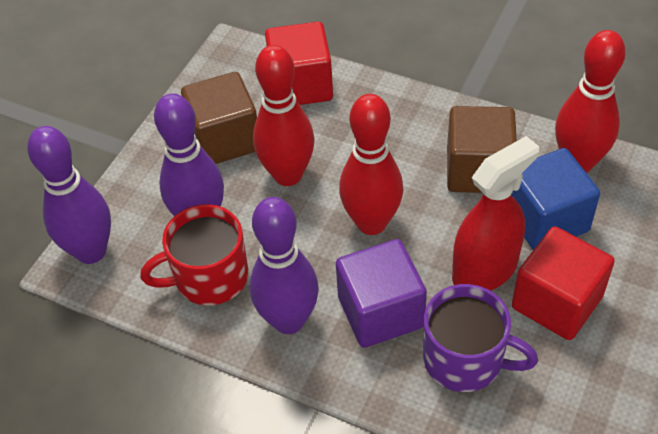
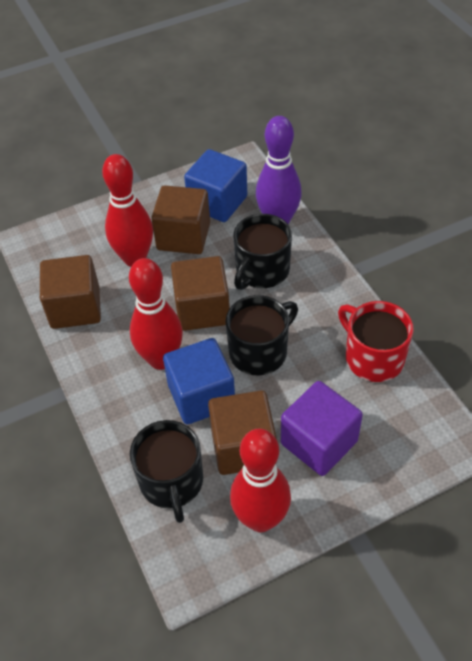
black mug: none = 0 -> [130,420,203,523] [226,295,298,375] [234,214,292,290] = 3
blue cube: [511,148,600,250] = 1 -> [163,338,235,424] [184,149,247,222] = 2
brown cube: [181,72,257,164] [447,106,517,193] = 2 -> [40,255,101,329] [151,185,210,254] [171,256,230,331] [208,390,277,475] = 4
purple bowling pin: [27,126,111,264] [154,93,224,216] [250,197,319,334] = 3 -> [256,116,302,224] = 1
purple mug: [423,284,538,392] = 1 -> none = 0
red cube: [265,22,333,105] [512,226,615,340] = 2 -> none = 0
red spray bottle: [452,136,539,291] = 1 -> none = 0

